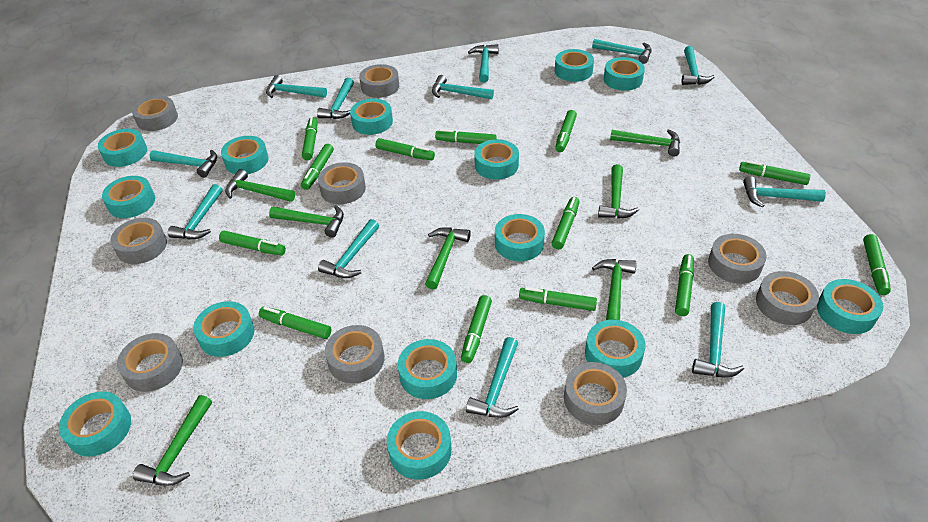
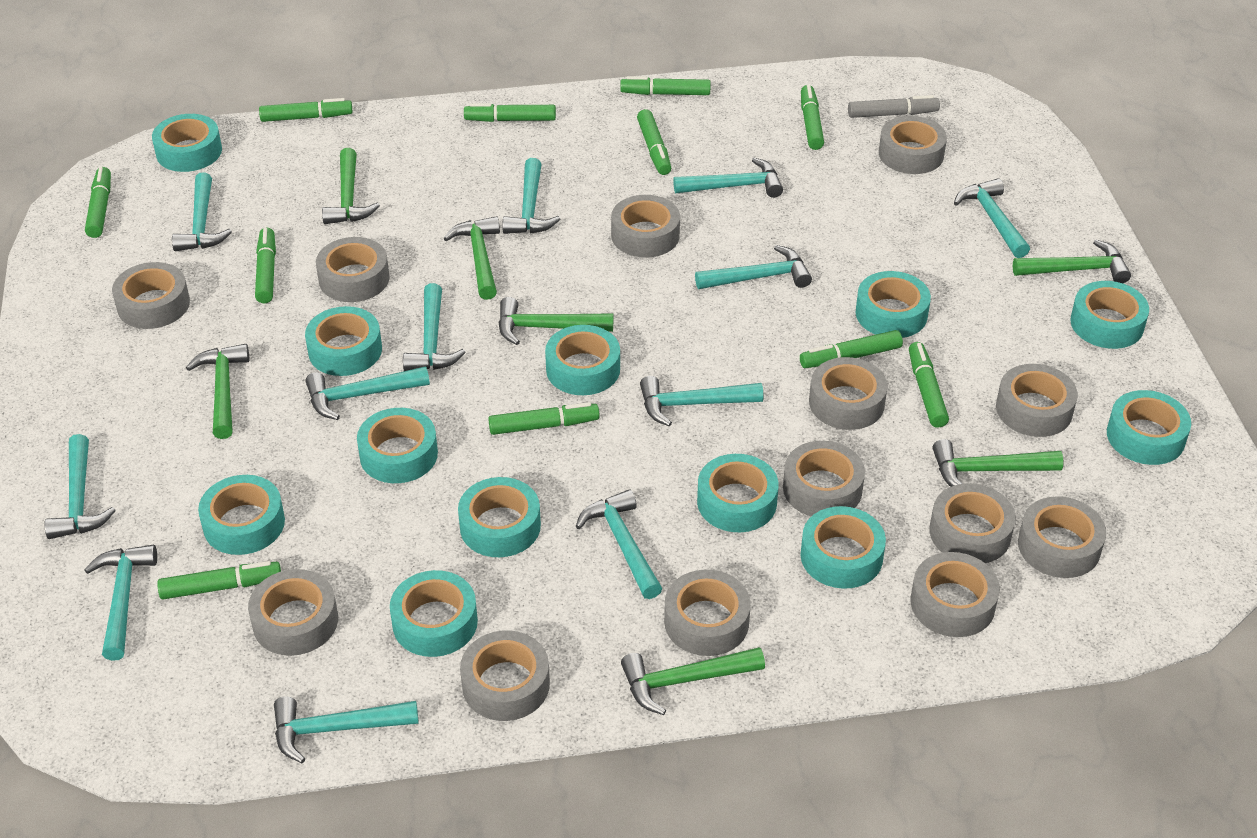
green marker: [219,231,286,255] [259,307,331,339] [301,144,334,190] [302,117,317,160] [376,138,435,160] [435,129,497,144] [461,295,492,363] [519,287,597,311] [552,197,580,249] [555,110,577,152] [675,254,694,316] [739,161,810,185] [863,234,891,295] = 13 -> [85,167,111,238] [157,561,281,599] [255,228,276,303] [259,98,353,122] [464,103,556,122] [488,402,600,435] [620,76,711,95] [637,109,671,175] [800,330,903,368] [801,85,824,150] [909,342,949,428] = 11
grey marker: none = 0 -> [848,95,940,118] = 1
grey tape: [110,218,167,264] [117,333,183,392] [132,96,178,131] [318,162,366,204] [325,325,384,384] [359,64,399,98] [564,362,627,425] [708,234,767,284] [756,271,819,325] = 9 -> [112,262,190,329] [248,569,338,656] [316,237,390,302] [460,631,550,721] [611,195,680,258] [664,570,751,656] [783,441,865,516] [809,357,888,430] [879,116,947,174] [911,552,1000,637] [930,483,1016,563] [996,364,1078,437] [1018,496,1106,578] = 13
turquoise tape: [59,392,131,457] [98,129,147,167] [102,176,155,218] [193,301,255,357] [221,136,269,174] [350,98,393,135] [387,411,452,480] [398,339,457,399] [474,139,519,180] [495,214,545,261] [555,49,594,82] [585,320,646,378] [604,57,645,91] [817,279,883,334] = 14 -> [152,114,222,172] [198,475,285,555] [305,306,382,376] [357,408,438,483] [390,570,478,657] [458,477,541,557] [545,325,620,395] [697,454,779,532] [800,506,886,589] [855,271,931,338] [1070,281,1149,349] [1107,390,1191,465] = 12

